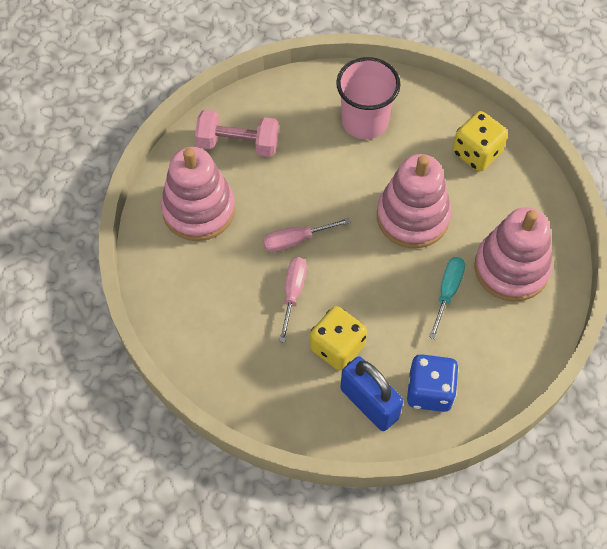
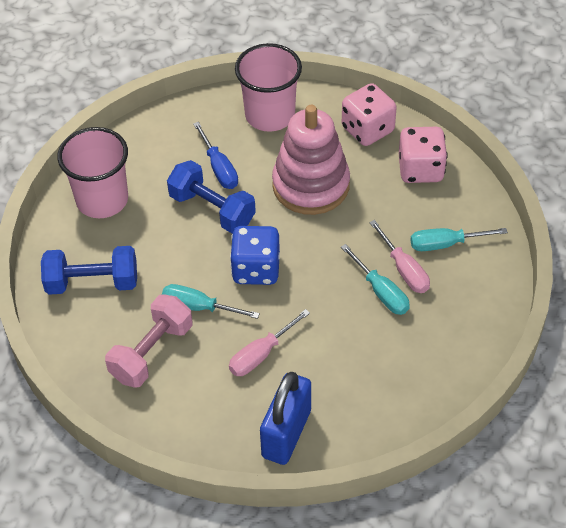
blue dumbbell: none = 0 -> [41,246,137,295] [167,160,256,233] = 2
blue screwdriver: none = 0 -> [193,122,238,189] = 1
pink cup: [336,57,400,139] = 1 -> [57,127,128,218] [235,43,302,132] = 2
pink dice: none = 0 -> [342,83,397,146] [399,127,448,183] = 2
pink stacking toy: [161,147,235,241] [377,154,452,248] [474,207,553,302] = 3 -> [272,105,350,215] = 1
turquoise screwdriver: [429,257,465,339] = 1 -> [162,284,260,319] [341,244,410,315] [411,228,508,251] = 3
yellow dice: [310,306,367,371] [453,111,508,171] = 2 -> none = 0

